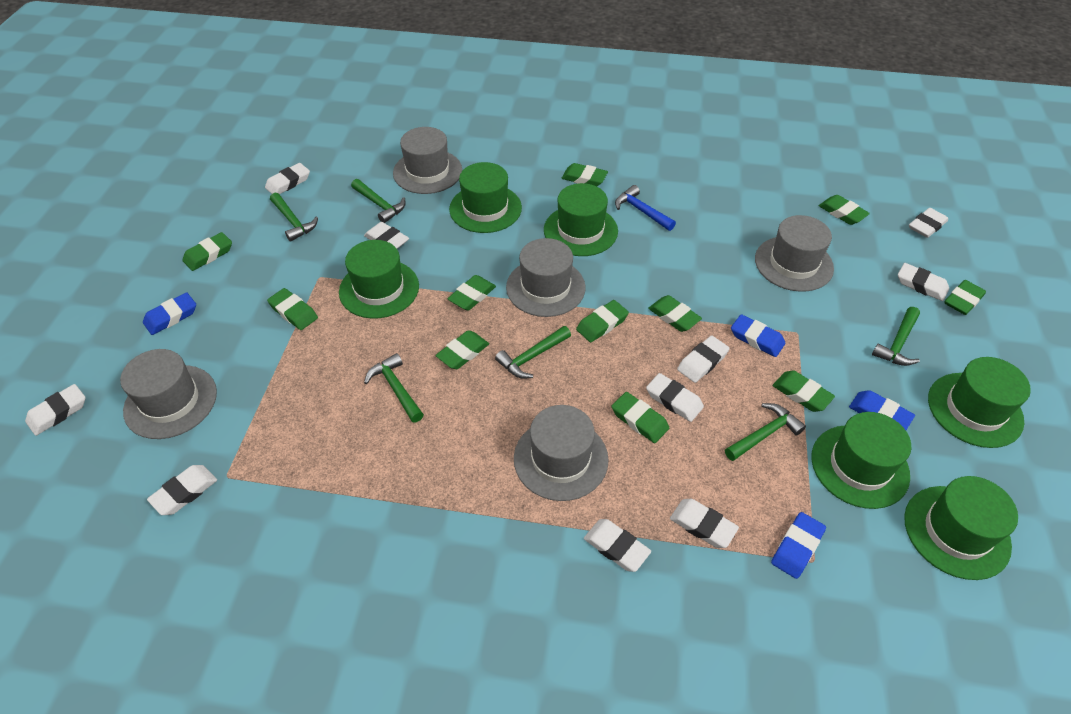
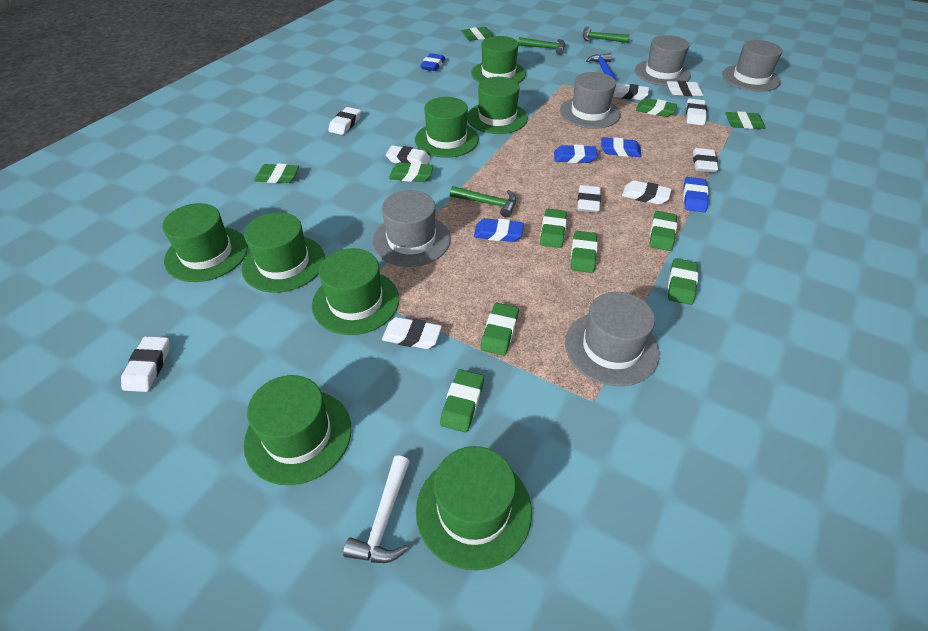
blue eraser: [143,293,196,335] [731,314,785,357] [771,512,826,579] [849,390,915,430] = 4 -> [420,53,445,71] [474,218,524,242] [554,145,597,163] [601,137,641,157] [683,177,708,212] = 5
green hammer: [270,193,318,242] [351,179,406,223] [364,353,424,422] [495,326,571,379] [725,403,806,461] [872,307,920,366] = 6 -> [450,186,516,218] [518,37,565,55] [583,26,630,43] = 3
green hat: [339,240,419,319] [449,162,522,233] [544,183,618,256] [811,412,912,509] [904,476,1018,580] [928,357,1031,448] = 6 -> [162,203,248,282] [242,212,325,293] [244,375,351,485] [312,248,399,335] [415,97,479,157] [416,446,532,570] [467,77,528,134] [471,36,526,83] = 8
white hammer: none = 0 -> [343,455,410,563] = 1

